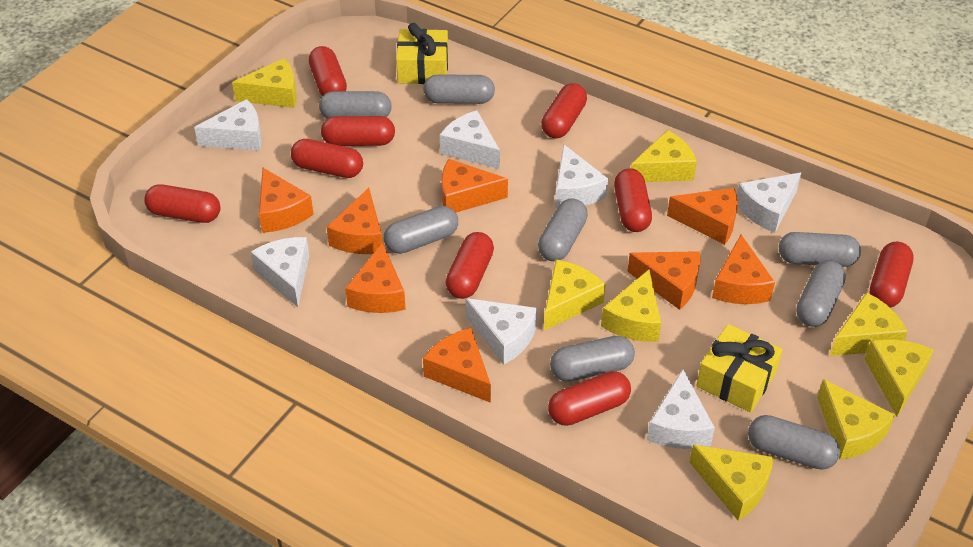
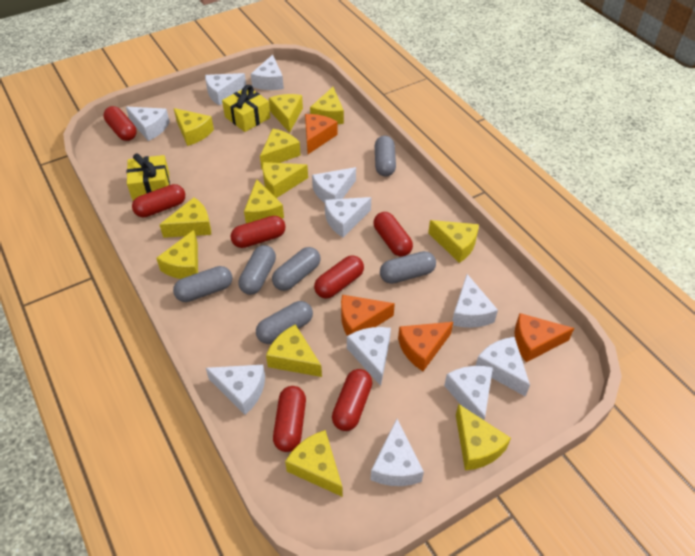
grey capsule: [319,91,392,119] [384,206,458,254] [423,74,495,104] [538,198,588,261] [550,336,635,382] [748,415,840,470] [779,232,861,267] [796,260,846,327] = 8 -> [173,266,232,302] [238,245,276,295] [256,301,313,344] [272,247,321,291] [375,136,396,177] [380,251,436,284] = 6
orange cheese: [259,168,314,233] [327,188,383,254] [345,242,406,313] [423,328,491,403] [441,159,508,213] [627,251,700,310] [667,188,738,245] [712,235,775,304] = 8 -> [305,114,338,154] [341,295,395,336] [398,322,453,371] [515,313,574,362] = 4
red capsule: [144,184,220,223] [291,139,363,178] [309,46,347,96] [321,116,395,146] [445,232,494,299] [541,83,587,139] [548,371,631,426] [614,168,652,232] [869,242,914,308] = 9 -> [103,106,137,141] [132,184,185,217] [231,216,286,248] [273,386,306,452] [314,255,364,298] [332,369,372,431] [374,212,413,257] = 7
white cheese: [194,99,262,151] [251,237,309,307] [440,110,500,169] [466,298,537,365] [555,145,608,208] [647,369,715,449] [737,173,801,233] = 7 -> [126,107,170,141] [205,73,246,105] [206,365,265,415] [251,55,284,90] [312,167,356,203] [325,197,371,237] [347,327,391,386] [371,419,424,486] [444,366,493,420] [452,274,498,328] [476,337,530,397] = 11
yellow cheese: [232,58,297,108] [544,259,605,330] [601,270,661,342] [631,130,697,182] [689,444,774,521] [817,379,895,460] [830,292,908,356] [865,339,934,417] = 8 -> [156,230,198,279] [159,198,211,238] [174,108,214,146] [244,179,284,223] [260,129,301,169] [262,162,308,198] [266,325,322,377] [269,94,303,133] [285,430,343,497] [310,87,344,124] [428,220,479,263] [456,404,511,471] = 12

